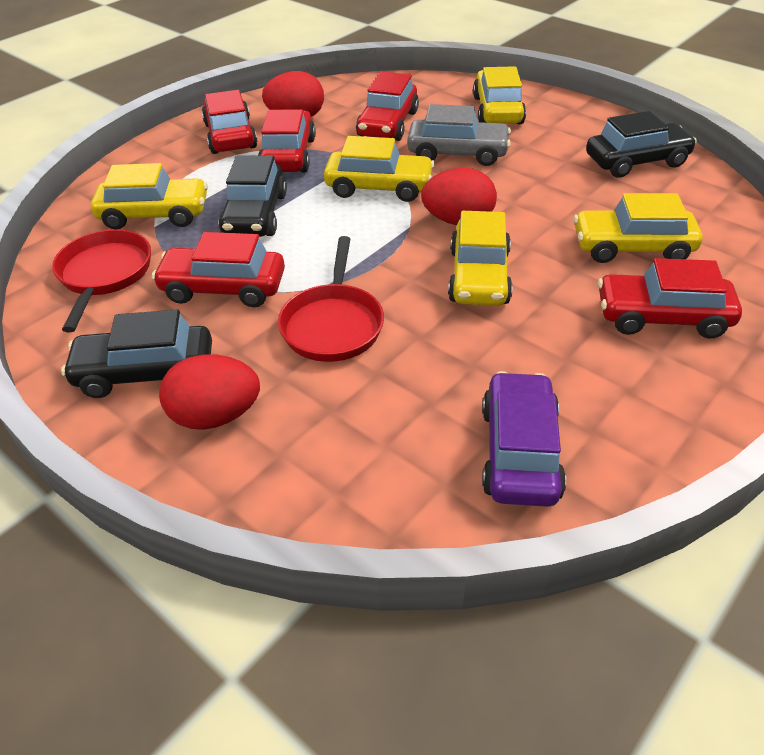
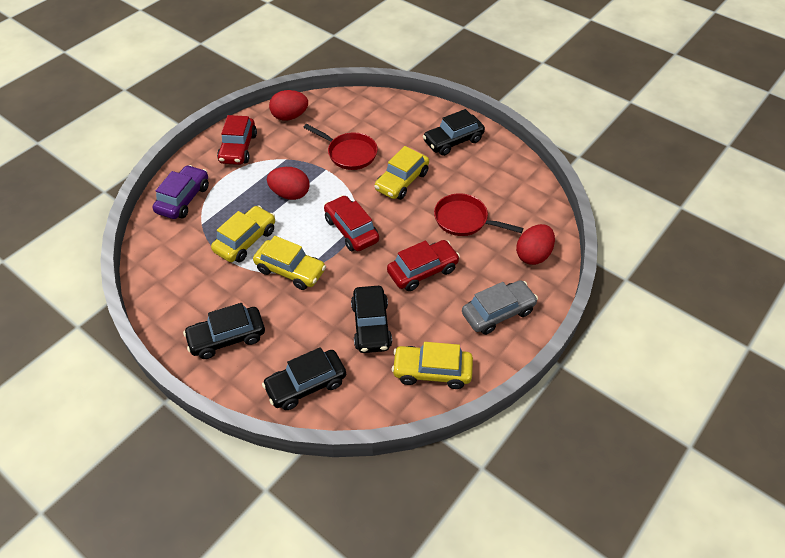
black car: [61,309,212,398] [219,155,287,237] [586,111,697,178] = 3 -> [183,303,265,359] [262,347,346,410] [351,286,392,353] [423,109,485,156] = 4
red car: [152,232,285,307] [202,90,258,154] [258,110,316,172] [356,71,419,141] [598,258,742,339] = 5 -> [217,115,257,165] [324,195,379,251] [387,240,460,291] = 3
yellow car: [91,163,208,230] [324,136,435,202] [448,211,513,306] [473,66,526,124] [574,193,702,263] = 5 -> [211,206,275,262] [253,236,326,290] [374,146,429,200] [392,342,473,389] = 4

